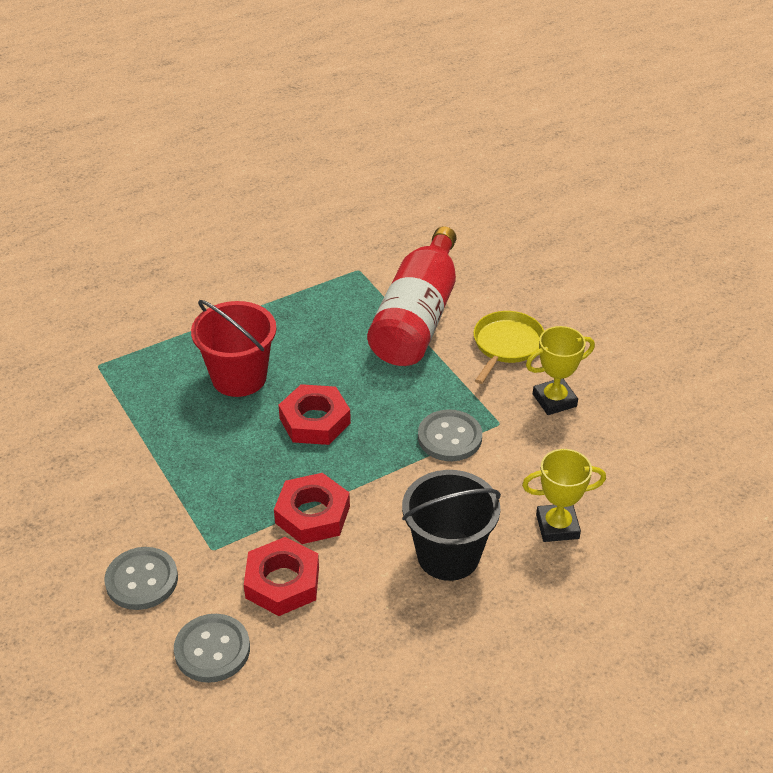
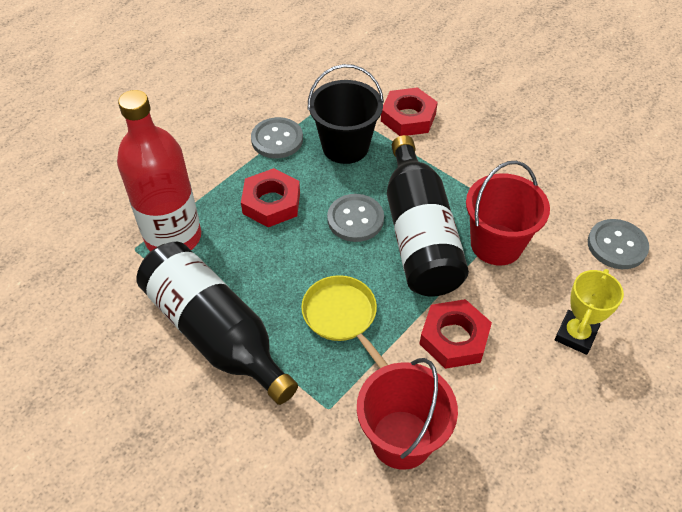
black bottle: none = 0 -> [136,242,298,405] [387,135,469,296] = 2
red bucket: [191,300,276,397] = 1 -> [357,358,458,470] [466,161,550,266] = 2
yellow trophy: [522,449,606,542] [526,326,595,415] = 2 -> [555,269,624,355] = 1

